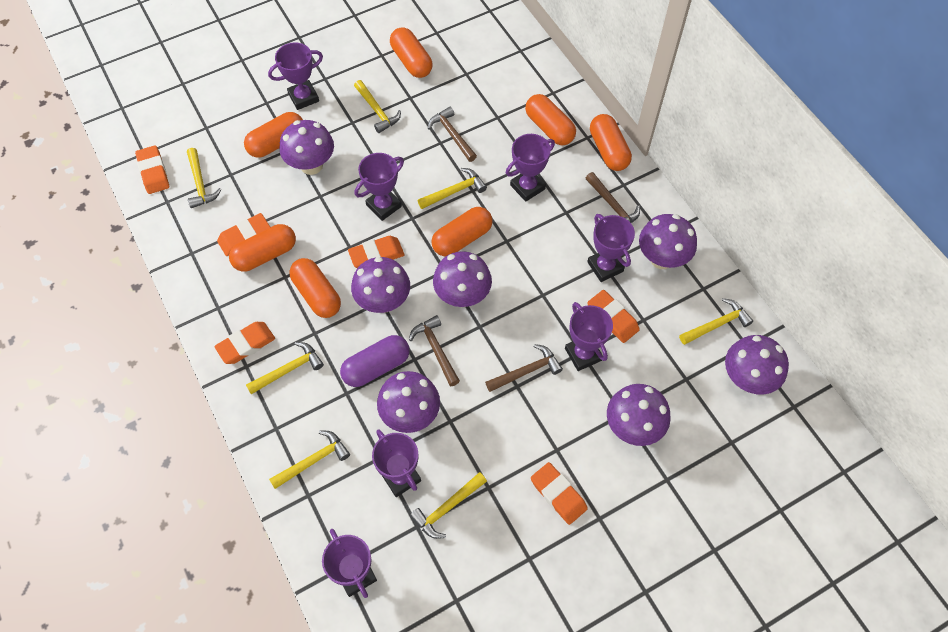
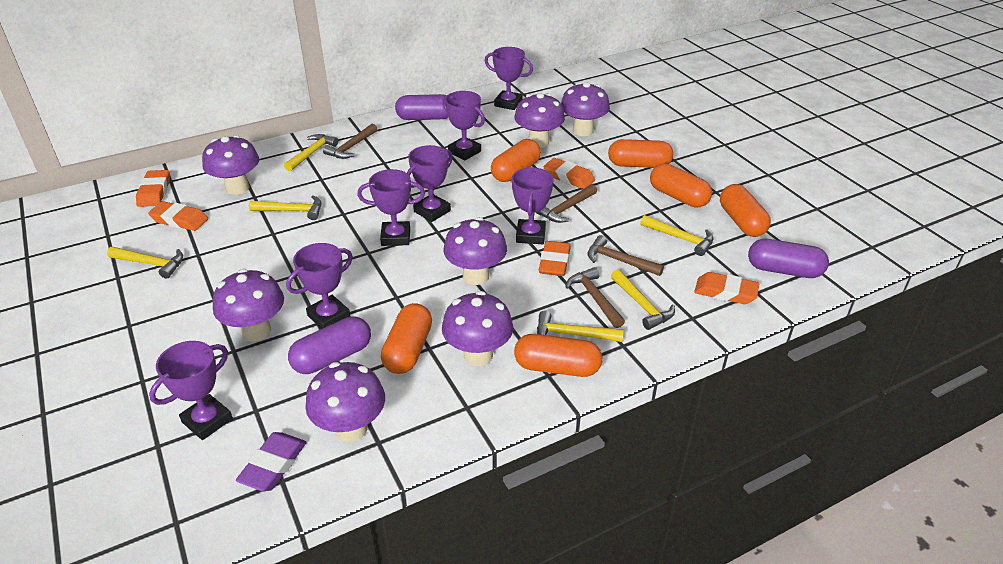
orange capsule: [229,224,296,272] [244,112,303,158] [289,258,341,318] [390,27,432,78] [431,207,493,257] [525,94,576,145] [590,114,632,171] = 7 -> [381,303,432,374] [491,139,541,182] [514,334,602,377] [608,139,673,168] [650,163,712,207] [720,184,771,237] = 6
orange eraser: [135,145,169,194] [214,322,275,364] [217,213,270,256] [348,236,404,268] [531,462,588,525] [587,290,640,343] = 6 -> [136,170,170,207] [148,201,208,231] [539,241,571,276] [543,158,595,189] [694,272,759,304] = 5
purple capsule: [340,335,410,387] = 1 -> [288,316,371,374] [395,94,448,120] [748,239,829,278] = 3
purple eraser: none = 0 -> [236,432,307,491] = 1
yellow hammer: [187,148,221,208] [246,342,324,394] [269,431,350,489] [354,80,401,133] [410,472,487,539] [417,168,487,209] [679,298,753,345] = 7 -> [107,247,183,279] [249,195,322,220] [284,134,338,171] [537,310,623,342] [611,269,675,330] [640,215,714,256] = 6

